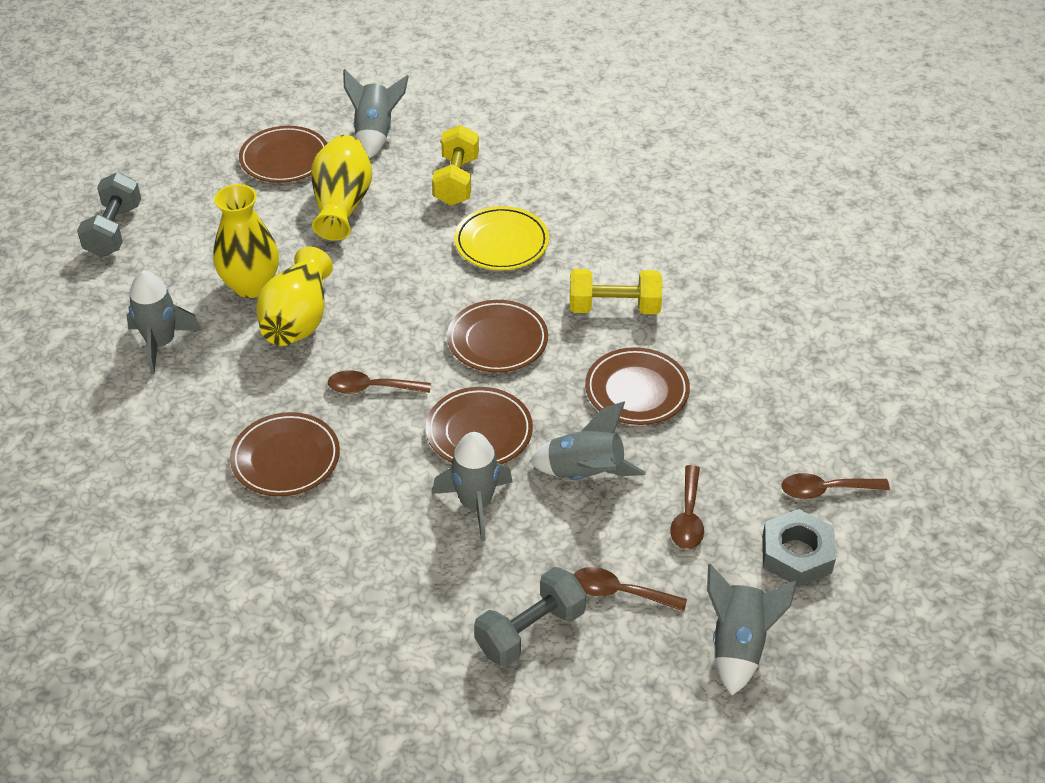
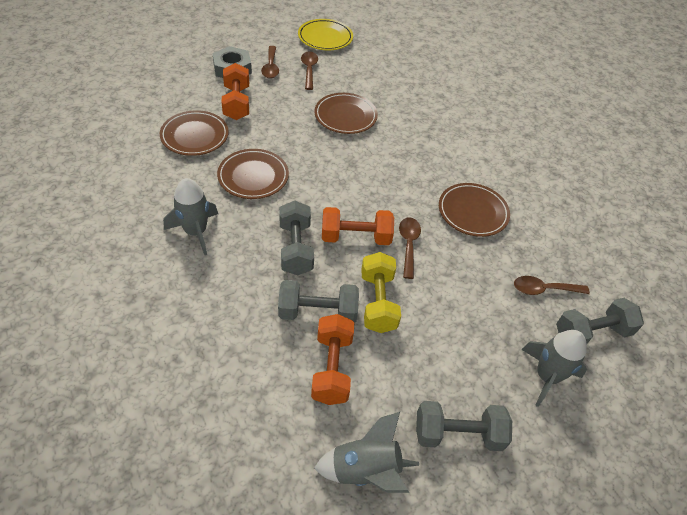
brown plate: [230,412,340,497] [239,126,327,183] [426,387,533,464] [447,300,548,373] [585,347,690,425] = 5 -> [160,110,229,156] [217,149,289,199] [314,93,378,134] [439,183,510,237] = 4
grey dumbbell: [77,172,141,257] [474,567,586,667] = 2 -> [278,280,359,323] [279,201,314,275] [416,401,512,451] [556,298,644,345] = 4
grey rocket: [127,271,202,374] [343,69,409,159] [432,432,512,541] [529,402,646,480] [707,564,797,695] = 5 -> [163,178,218,256] [314,412,419,493] [521,330,587,407] = 3
orange dumbbell: none = 0 -> [221,63,249,120] [311,314,354,405] [322,207,394,245] = 3
yellow dumbbell: [432,125,479,206] [570,269,662,314] = 2 -> [361,252,401,333] = 1
yellow vase: [213,184,279,298] [256,246,333,346] [311,135,372,241] = 3 -> none = 0

